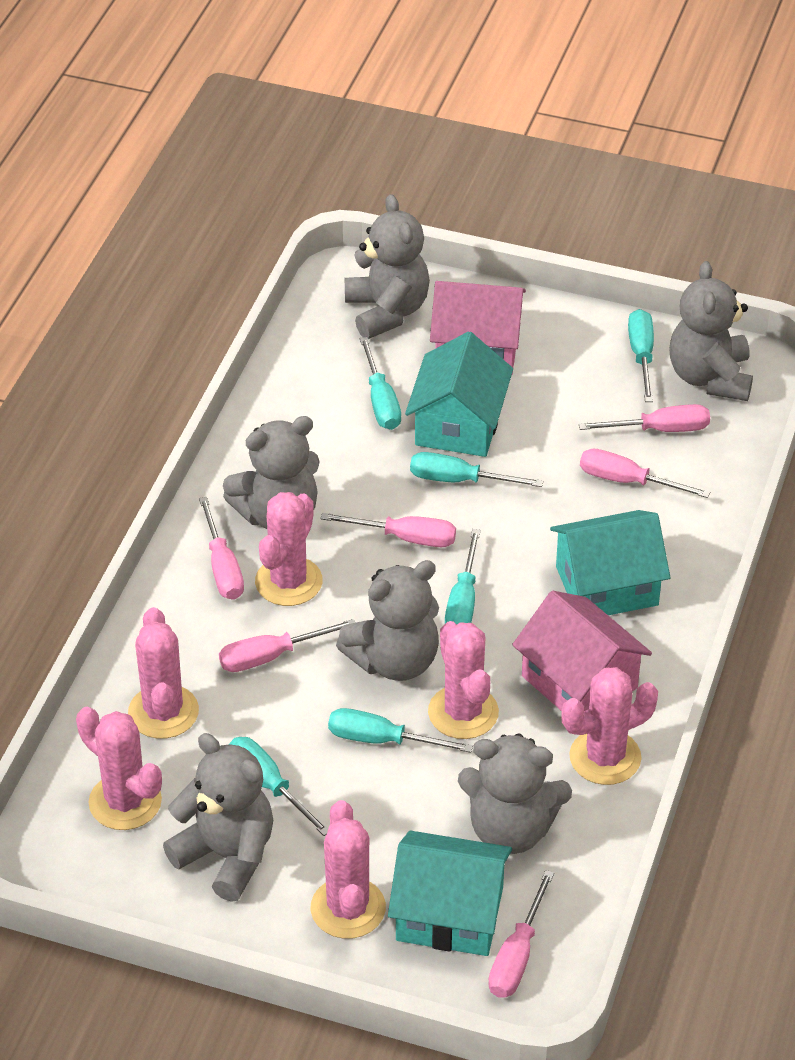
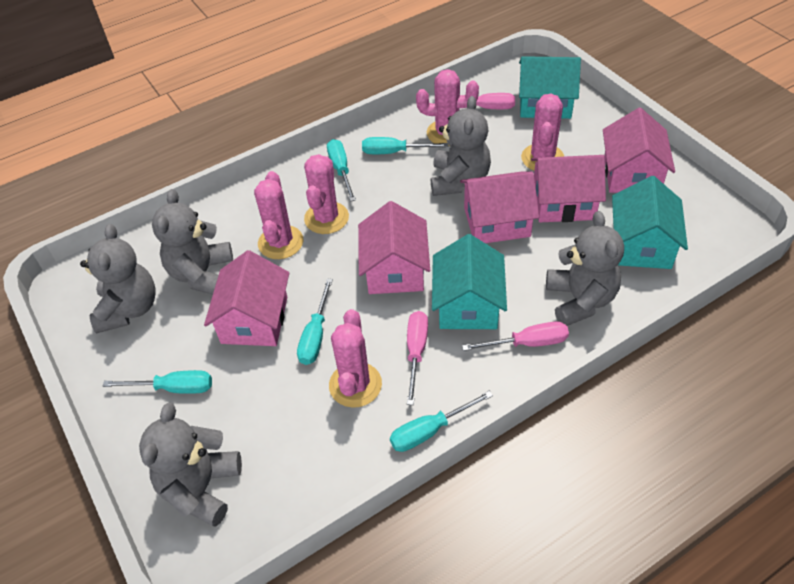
grey teddy bear: [163,733,273,902] [223,416,320,529] [336,560,439,681] [345,194,430,339] [458,733,572,854] [670,261,753,401] = 6 -> [80,224,156,334] [139,403,242,527] [152,189,233,294] [431,96,491,196] [546,211,624,326] = 5
pink cactus: [76,707,162,830] [128,607,199,739] [255,492,323,606] [311,800,386,939] [428,621,499,739] [561,667,658,785] = 6 -> [254,171,304,259] [304,154,349,234] [329,309,382,408] [416,69,479,146] [521,94,564,171] = 5
pink house: [430,281,526,374] [512,591,652,711] = 2 -> [204,250,289,346] [358,201,430,294] [460,171,539,243] [531,155,606,222] [603,108,675,193] = 5
pink screwdriver: [199,497,244,600] [219,619,355,672] [320,513,456,547] [488,870,554,998] [579,404,710,432] [580,449,710,498] = 6 -> [407,311,428,405] [432,93,515,109] [462,321,569,351] = 3
turquoise screwdriver: [229,737,328,836] [328,708,473,753] [360,337,401,430] [410,452,543,487] [445,529,481,624] [628,309,654,402] = 6 -> [103,370,212,394] [297,278,333,365] [327,139,356,201] [362,137,449,154] [390,391,493,452] = 5

